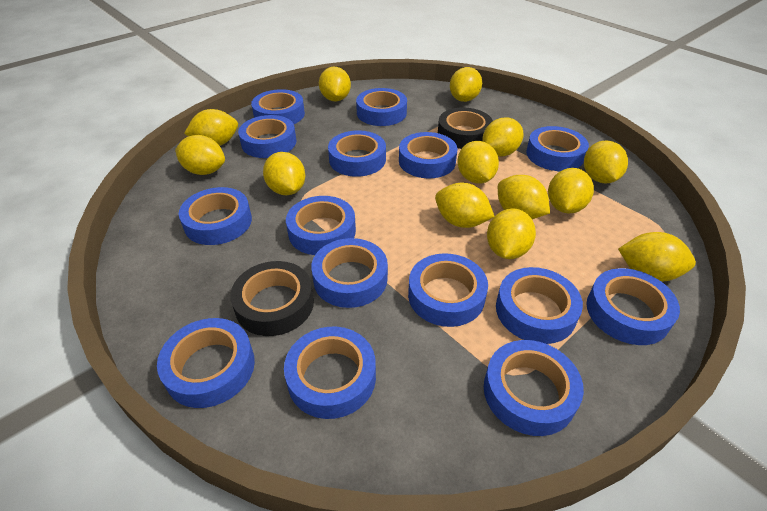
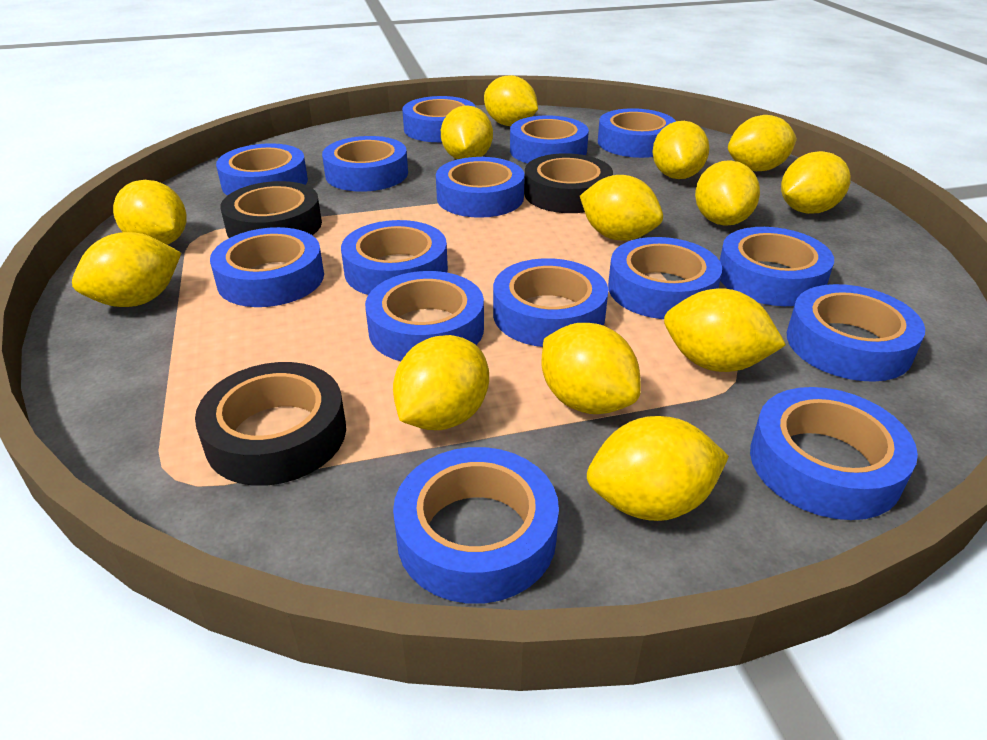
black tape: [230,261,314,336] [438,108,493,149] = 2 -> [195,362,346,486] [220,181,322,238] [524,153,613,213] = 3

